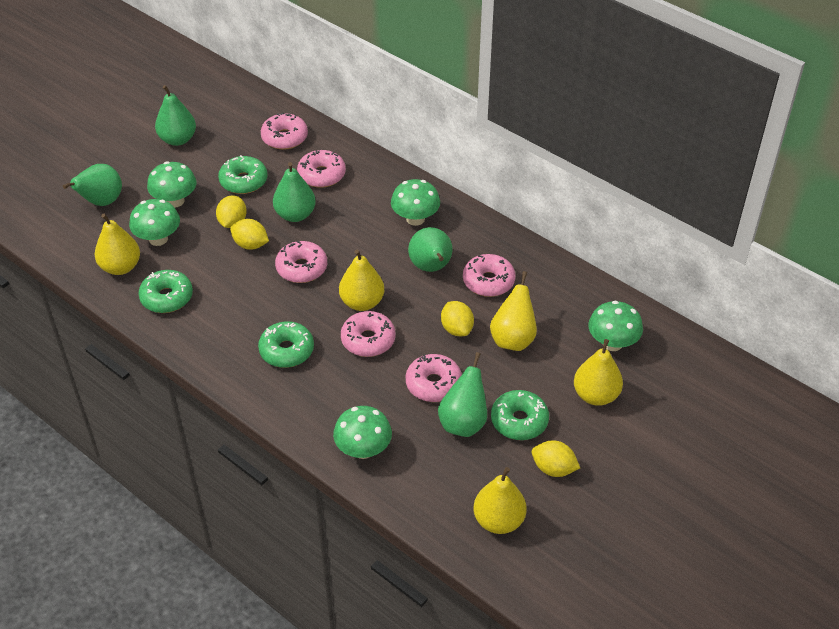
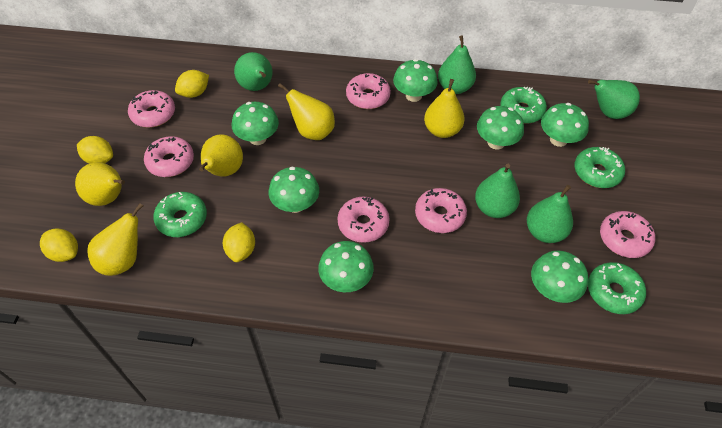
green mushroom: [129,199,180,246] [147,161,196,208] [333,406,392,459] [391,179,440,226] [588,301,643,351] = 5 -> [232,102,279,145] [269,167,319,213] [318,241,374,292] [393,59,438,102] [477,106,524,150] [531,250,588,303] [541,103,589,147] = 7

